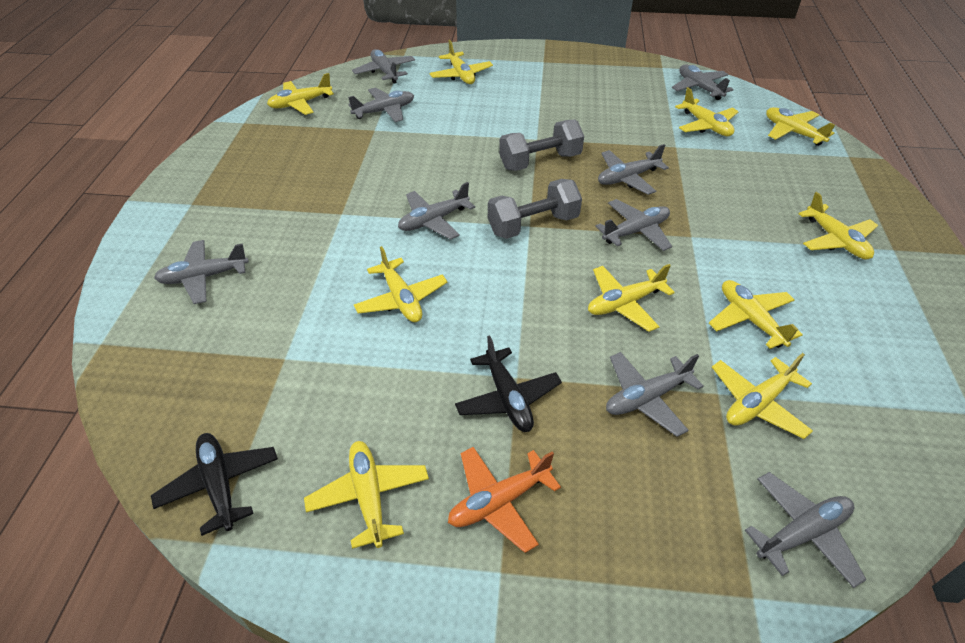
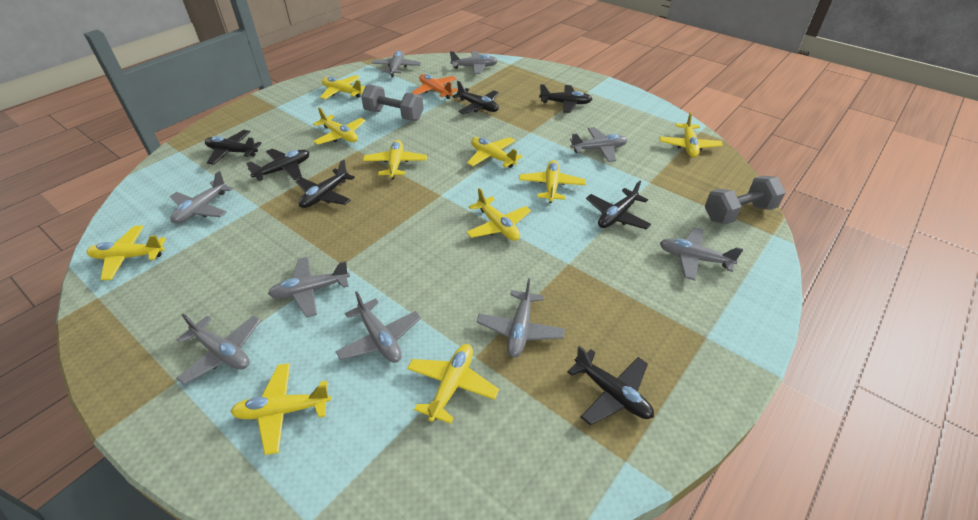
black plane: [151,433,278,536] [455,335,562,432] = 2 -> [205,130,262,165] [246,149,310,181] [295,160,355,208] [452,81,499,114] [539,84,592,113] [567,346,654,426] [586,181,652,230] = 7

